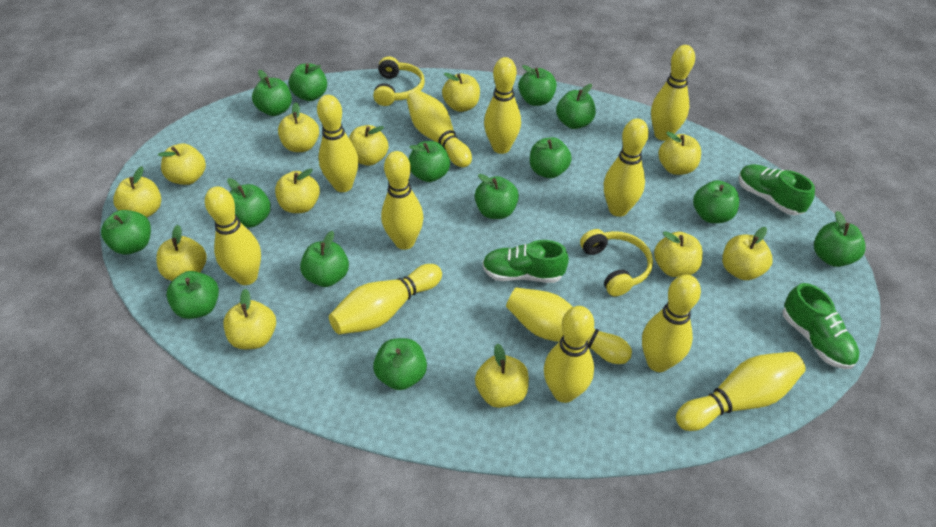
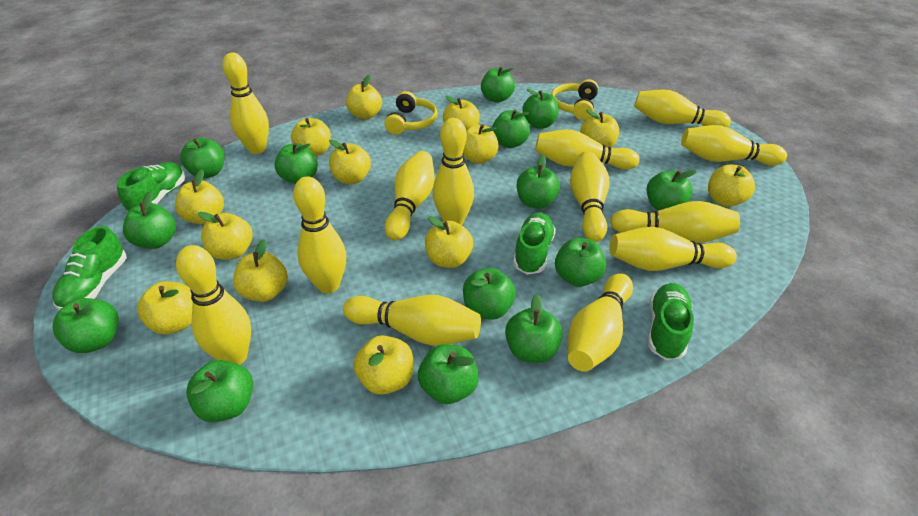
green shoe: [482,240,569,283] [739,164,815,216] [782,283,859,369] = 3 -> [52,226,127,311] [117,162,185,211] [513,213,556,275] [648,283,694,360] = 4
yellow apple: [113,166,161,217] [156,225,207,281] [158,144,206,185] [223,289,276,349] [275,168,320,213] [278,102,319,152] [349,125,388,166] [442,73,480,112] [475,343,529,408] [654,231,703,277] [658,132,701,175] [722,227,773,280] = 12 -> [137,281,193,335] [175,169,224,224] [198,212,253,260] [233,239,288,302] [291,118,331,156] [329,140,371,184] [346,75,382,119] [353,335,413,395] [425,216,473,268] [443,95,480,130] [463,124,499,164] [580,109,619,148] [708,165,755,207] = 13
yellow bowling pin: [205,187,261,285] [317,95,359,192] [329,264,442,335] [381,151,424,250] [407,90,472,167] [484,57,521,154] [506,288,632,364] [544,306,594,403] [604,118,649,217] [642,274,701,372] [651,45,695,141] [676,352,806,431] = 12 -> [176,245,251,365] [223,53,269,154] [293,176,347,293] [343,295,481,345] [385,151,435,240] [433,118,474,225] [535,130,639,170] [568,273,633,372] [570,151,609,242] [610,201,740,243] [610,227,737,271] [634,90,731,127] [681,125,787,166] = 13

